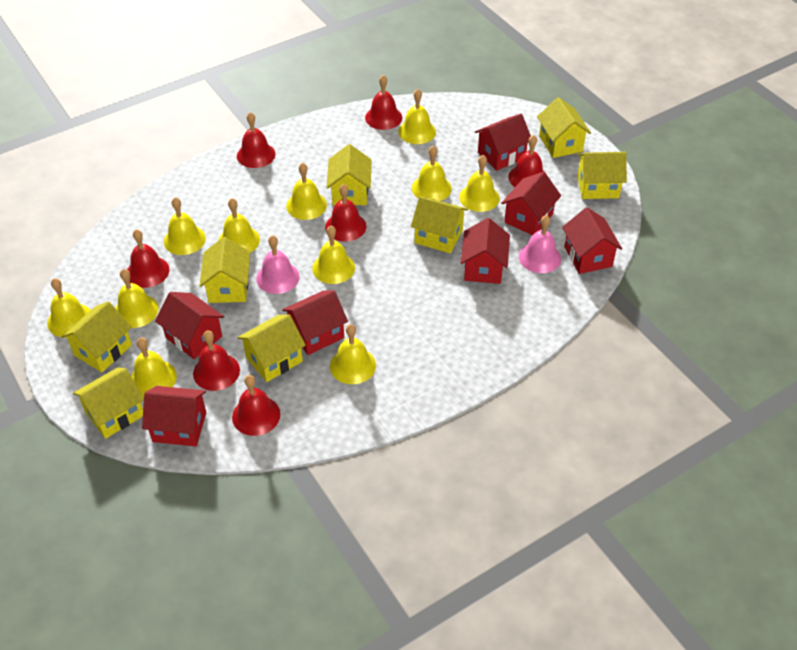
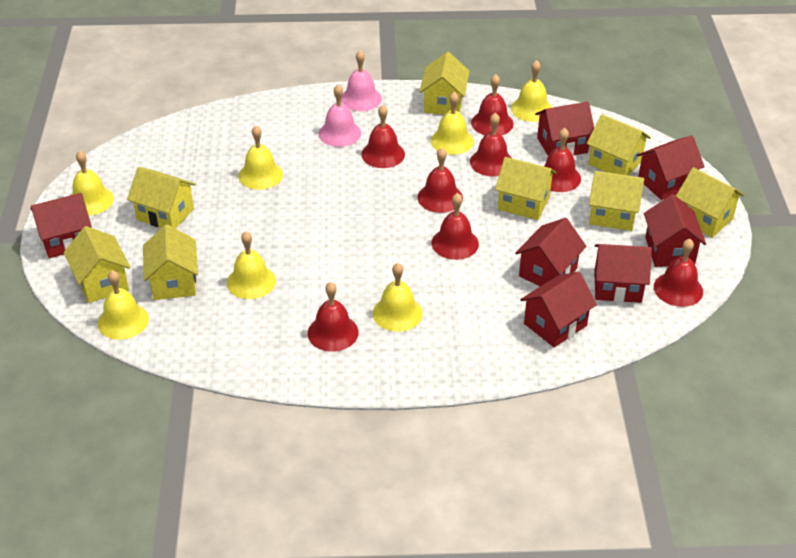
red bell: [127,229,169,288] [193,330,240,391] [232,375,280,436] [237,112,276,168] [325,184,367,242] [365,75,402,130] [508,135,545,187] = 7 -> [308,282,359,352] [361,105,405,168] [417,148,463,213] [432,193,479,260] [470,113,512,176] [471,74,514,135] [544,128,581,192] [654,239,703,307] = 8
yellow bell: [47,278,91,338] [115,269,159,328] [131,337,177,397] [164,197,206,255] [218,198,260,253] [286,163,327,220] [312,226,355,284] [330,324,376,384] [398,89,436,144] [412,146,452,201] [459,155,500,212] = 11 -> [72,150,114,216] [98,270,149,340] [227,231,276,299] [238,126,283,190] [373,263,423,332] [431,92,474,155] [511,60,552,122] = 7

